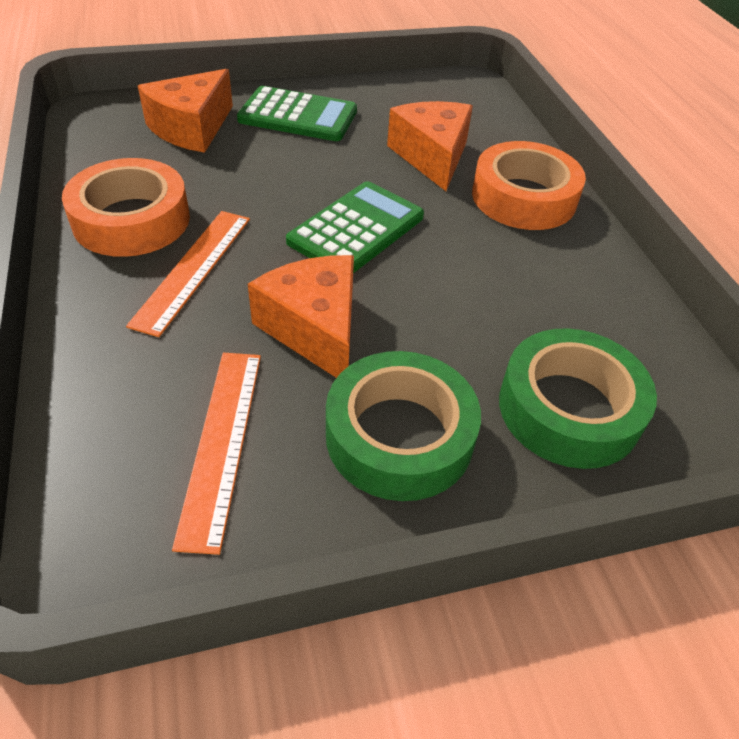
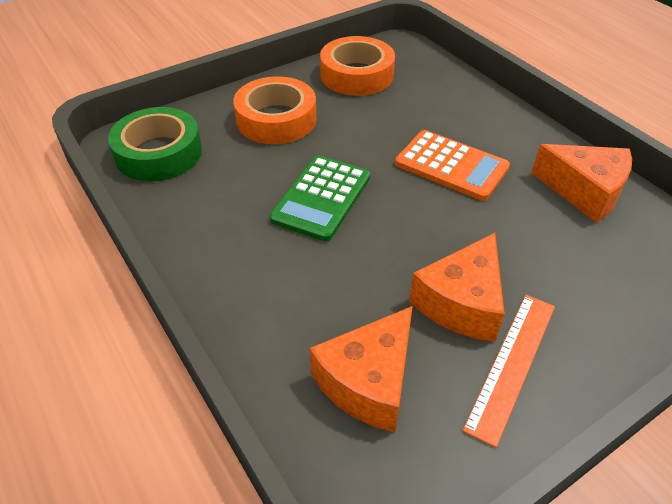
green calculator: [237,86,357,141] [286,181,424,273] = 2 -> [269,155,371,241] = 1
green tape: [326,351,481,501] [499,329,657,469] = 2 -> [108,107,202,181] = 1
orange calculator: none = 0 -> [395,130,510,201] = 1
orange ruler: [126,211,250,337] [172,353,261,555] = 2 -> [462,295,555,448] = 1

